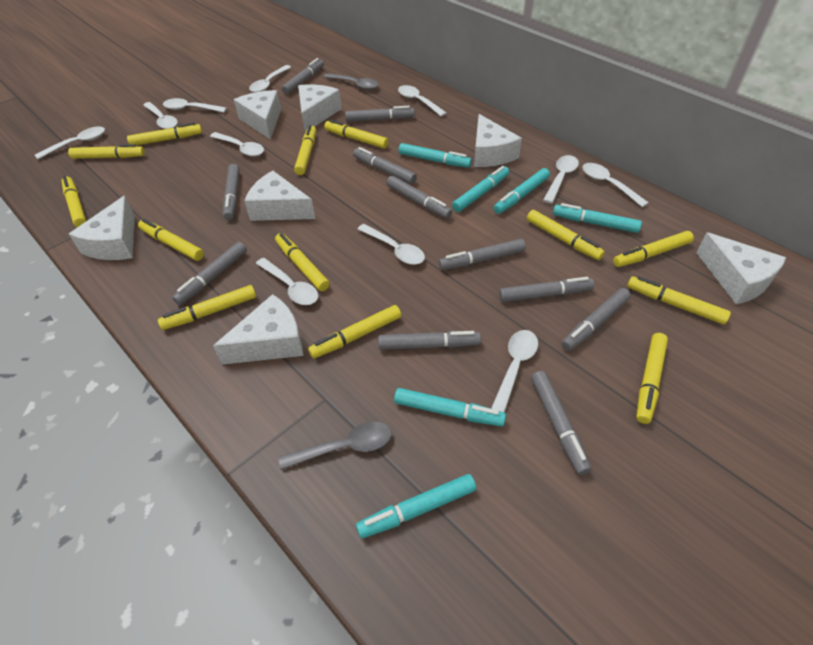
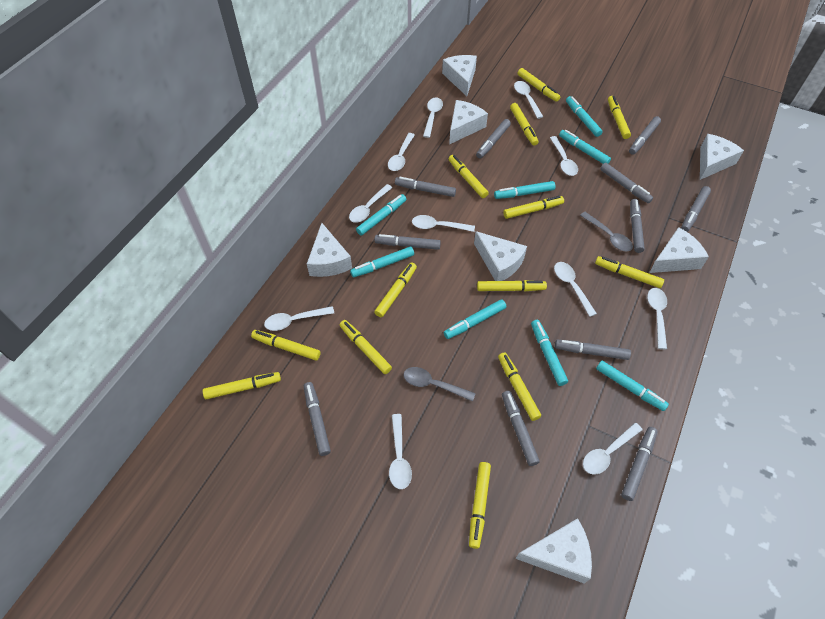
turquoise marker: [356,474,476,539] [394,388,506,427] [399,143,472,168] [452,166,509,212] [493,168,550,214] [553,203,642,233] = 6 -> [350,246,414,277] [356,194,406,236] [444,299,506,339] [494,181,555,199] [531,320,568,386] [559,130,611,164] [566,96,603,137] [596,361,669,411] = 8

